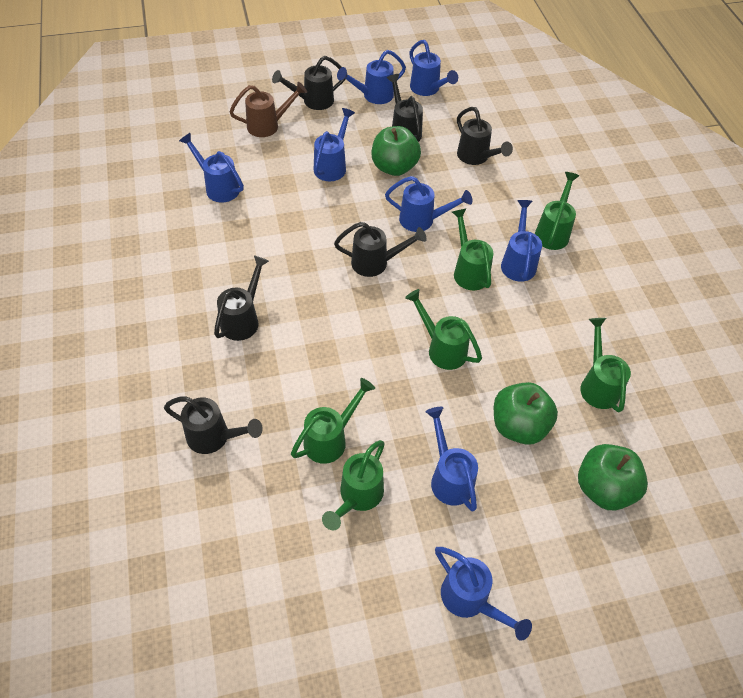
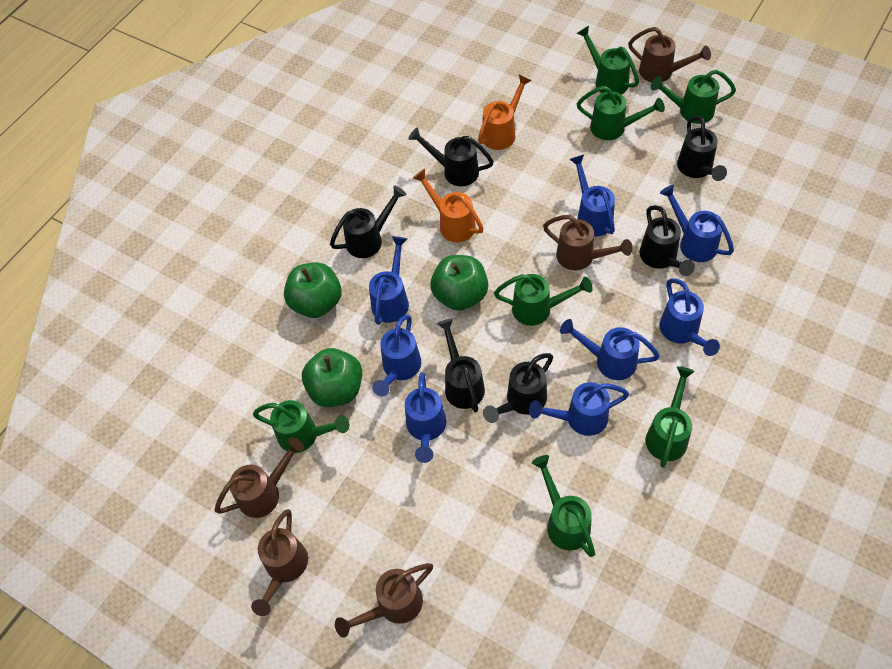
brown watering can: [229,82,307,137] = 1 -> [214,437,304,518] [251,509,308,616] [335,563,433,637] [543,215,632,270] [628,27,711,82] = 5
green watering can: [291,378,375,464] [322,440,385,530] [405,289,482,370] [452,208,493,290] [535,172,579,250] [580,318,631,412] = 6 -> [253,400,349,453] [494,274,593,326] [532,455,595,557] [577,26,639,95] [577,86,665,140] [645,366,695,468] [651,69,736,124] = 7
orange watering can: none = 0 -> [413,169,484,242] [478,75,532,150] = 2

